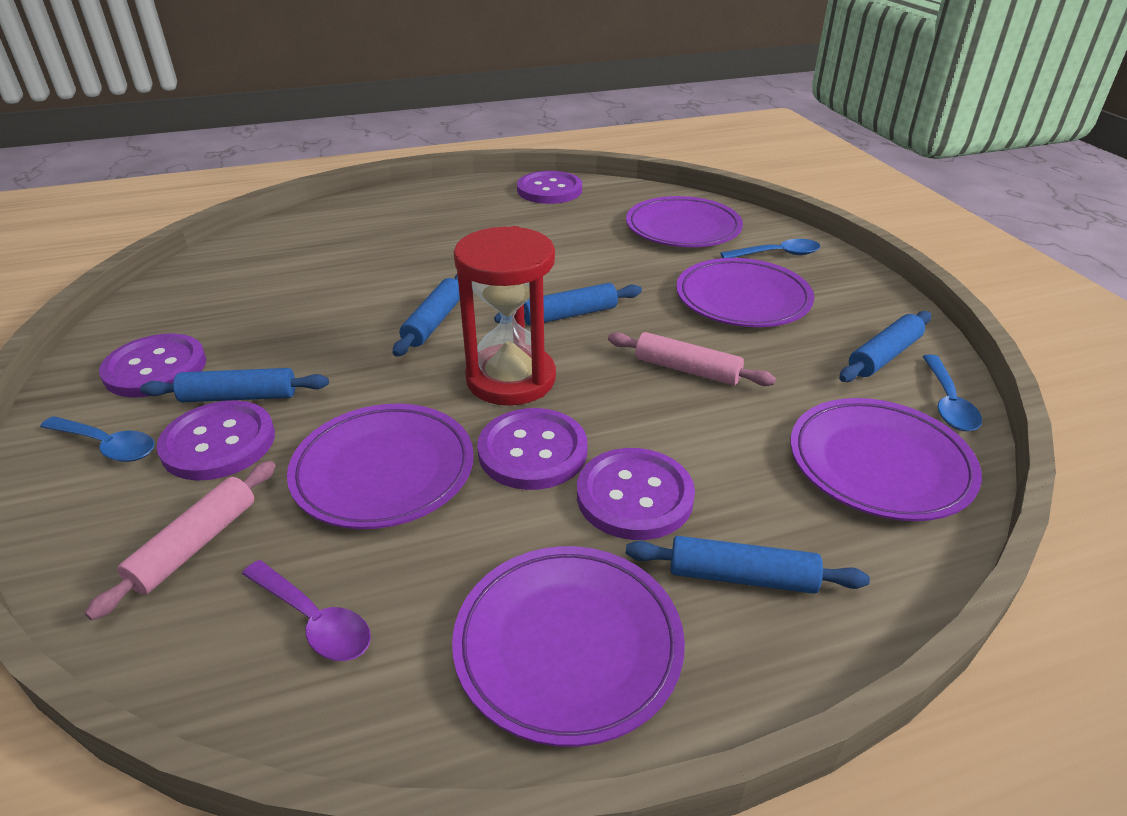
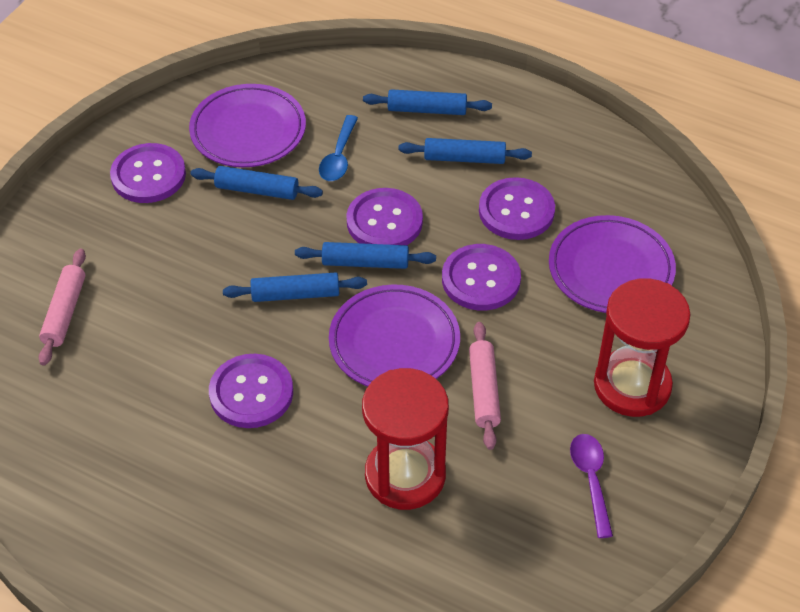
blue spoon: [40,416,155,462] [720,239,821,258] [922,354,982,431] = 3 -> [319,115,358,181] = 1
purple plate: [287,404,474,529] [452,546,685,747] [626,196,743,247] [676,258,814,327] [790,398,982,521] = 5 -> [189,84,306,167] [329,285,460,387] [549,215,676,313] = 3
red hourglass: [454,226,556,405] = 1 -> [362,368,449,510] [594,278,691,417] = 2

